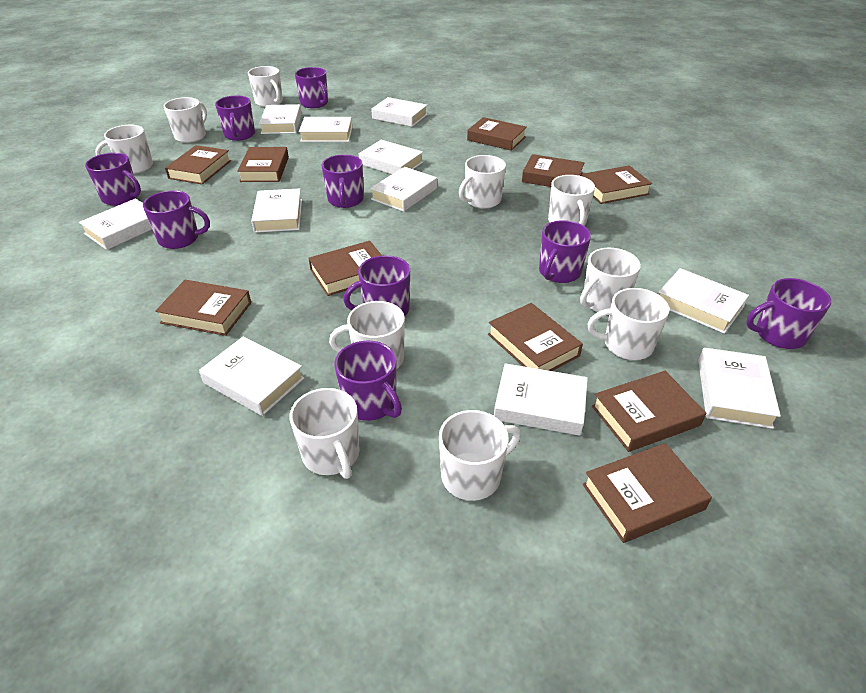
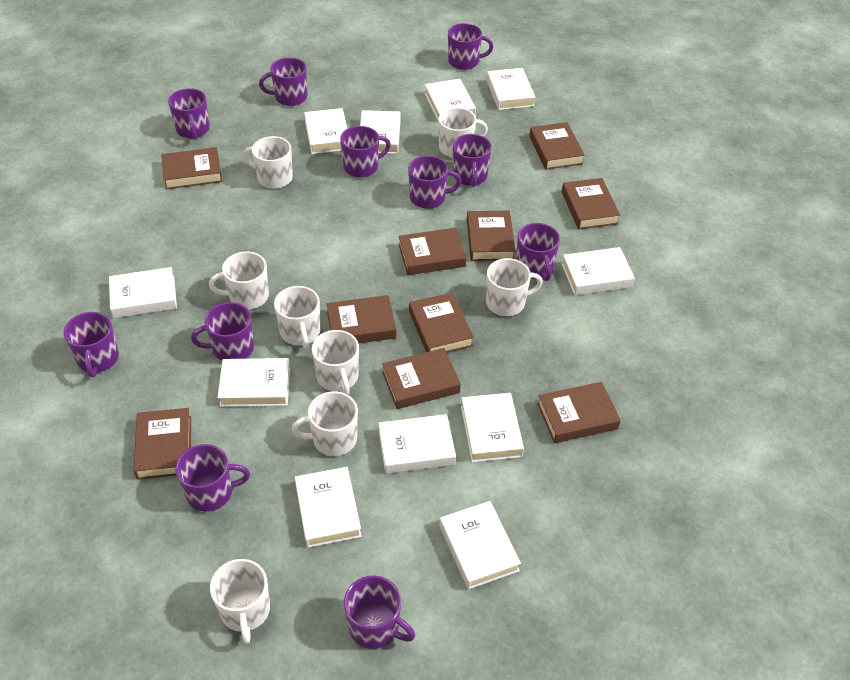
purple mug: [85,152,141,206] [143,190,210,249] [215,96,255,141] [295,67,328,108] [322,154,364,208] [334,341,402,421] [343,255,410,317] [539,220,591,283] [746,278,831,349] = 9 -> [64,312,119,377] [168,88,210,139] [175,444,250,512] [191,302,254,361] [259,57,307,106] [340,126,391,178] [344,576,415,649] [408,156,462,209] [448,23,493,70] [453,134,492,187] [516,223,560,281] = 11
white mug: [95,125,153,174] [164,97,207,143] [248,66,283,107] [290,388,360,479] [329,301,405,368] [439,410,521,501] [459,155,506,208] [548,175,595,226] [580,248,641,312] [587,288,670,360] = 10 -> [209,252,269,309] [210,559,270,644] [243,136,293,189] [274,286,320,349] [292,391,358,456] [312,330,359,395] [438,107,488,158] [486,258,543,316] = 8

